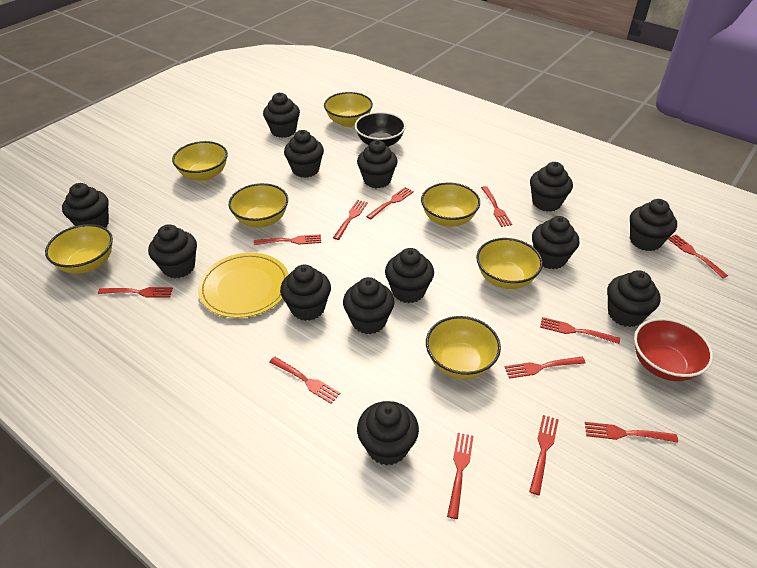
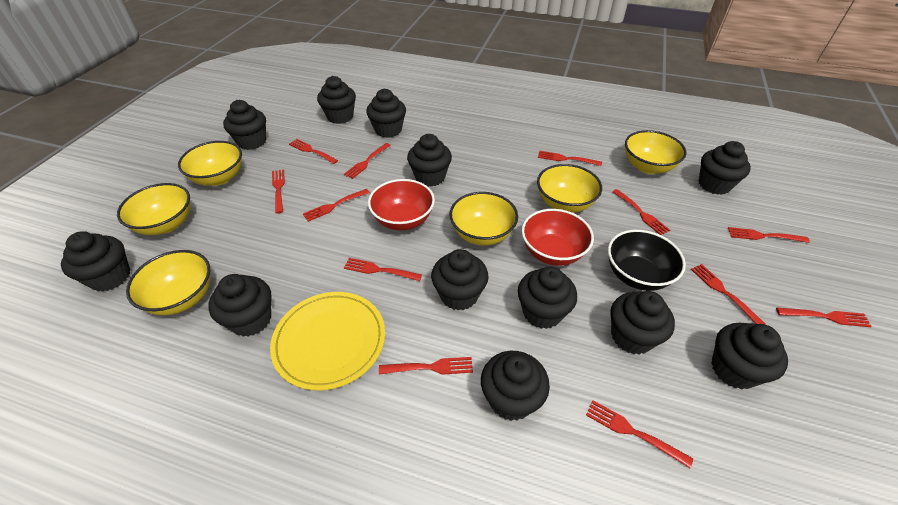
black cupcake: [62,183,109,227] [148,224,197,278] [263,93,300,138] [280,265,331,321] [284,130,324,178] [343,277,395,334] [357,140,398,188] [357,401,419,466] [385,248,434,303] [530,162,573,212] [532,216,579,269] [607,270,660,327] [630,199,677,251] = 13 -> [61,231,130,292] [208,274,272,337] [223,100,266,150] [317,76,356,124] [366,89,406,138] [407,134,452,187] [431,249,489,311] [481,351,550,421] [518,266,577,329] [610,291,675,354] [699,141,751,195] [711,323,788,390] = 12
red bowl: [634,318,713,381] = 1 -> [368,179,435,230] [522,209,594,266] = 2
yellow bowl: [45,224,113,274] [172,141,228,181] [229,183,288,228] [324,92,373,127] [421,183,480,227] [426,316,501,379] [476,238,543,289] = 7 -> [117,183,190,235] [126,250,210,315] [178,141,242,186] [449,192,518,246] [537,164,602,213] [625,130,686,174] = 6

